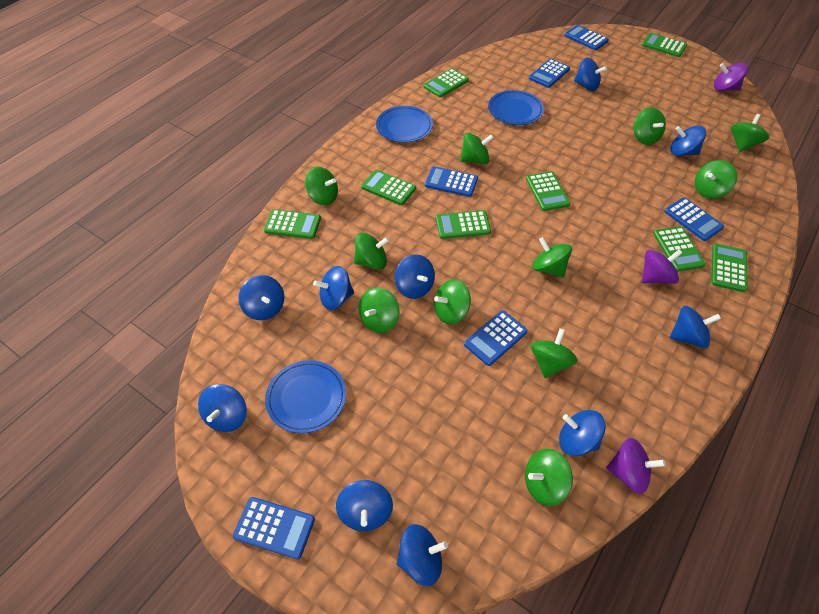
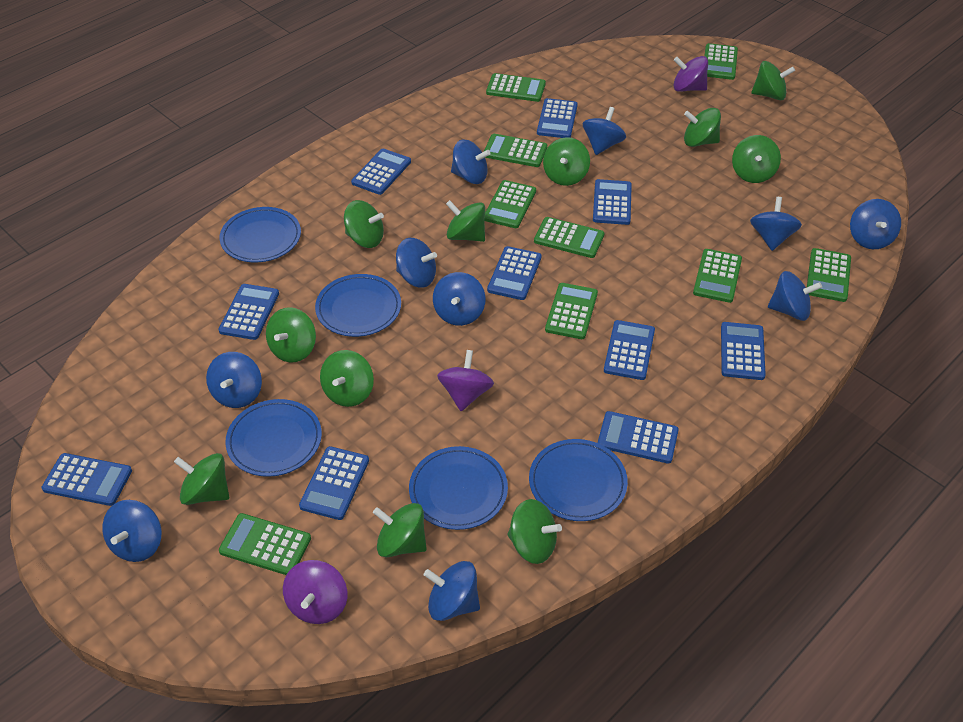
blue calculator: [233,497,315,559] [425,166,478,197] [464,310,528,366] [529,59,570,88] [564,25,609,50] [664,197,724,241] = 6 -> [41,453,132,506] [218,284,279,340] [299,446,369,520] [351,149,411,195] [487,246,542,300] [537,98,578,138] [593,179,632,225] [598,411,679,464] [604,320,655,380] [721,322,766,380] = 10
blue plate: [265,360,346,433] [376,106,433,143] [488,90,544,125] = 3 -> [220,207,301,262] [225,399,322,477] [315,274,401,337] [409,446,508,530] [529,439,628,521] = 5
green calculator: [264,209,321,239] [361,170,416,205] [424,68,469,98] [436,210,491,239] [526,171,570,211] [642,33,687,57] [653,226,706,272] [711,244,748,292] = 8 -> [219,513,311,575] [484,134,547,167] [484,180,536,228] [486,73,546,102] [534,217,604,258] [545,283,598,339] [693,249,742,303] [704,43,738,80] [807,248,851,302] = 9

